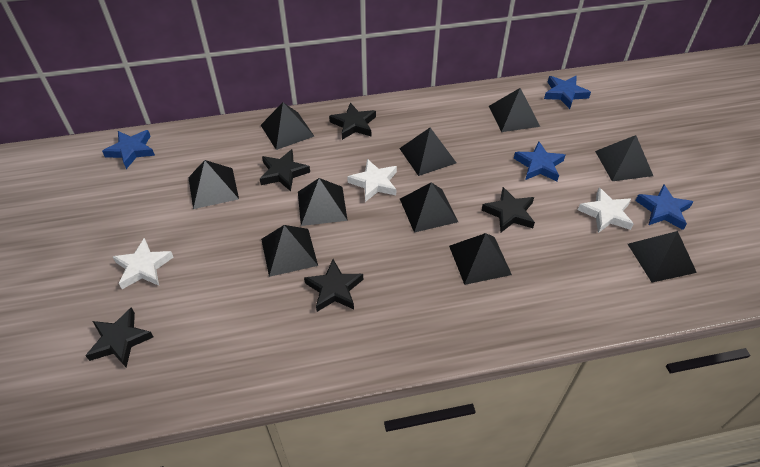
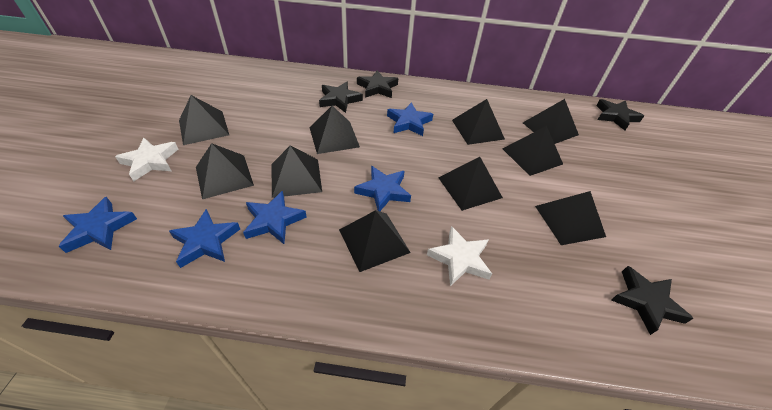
black star: [85,307,153,367] [260,149,310,191] [304,259,363,312] [329,103,376,140] [482,187,535,232] = 5 -> [319,82,363,113] [357,70,398,98] [596,99,644,130] [611,266,694,335] = 4
blue star: [102,130,155,169] [514,141,565,181] [544,76,591,109] [635,185,693,230] = 4 -> [59,197,137,253] [169,209,240,268] [243,191,307,244] [354,166,411,211] [387,102,433,136] = 5
white star: [113,238,174,289] [347,159,397,202] [578,187,634,233] = 3 -> [115,138,178,181] [427,226,492,286] = 2

